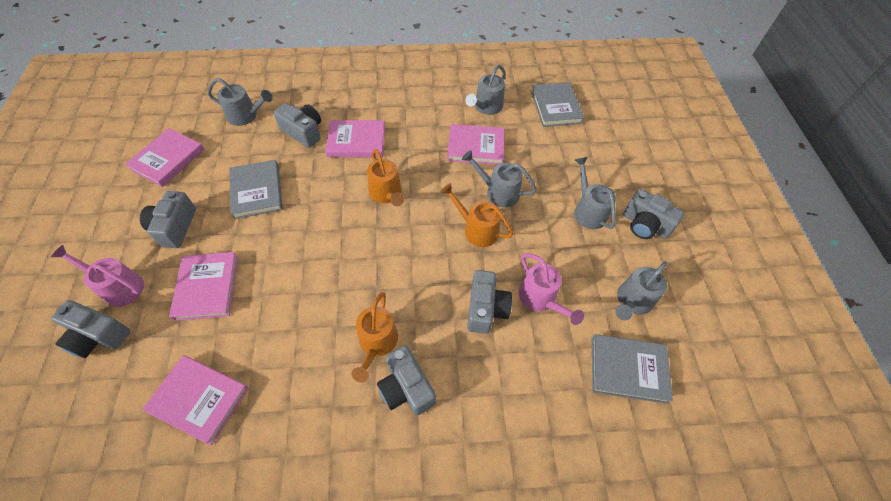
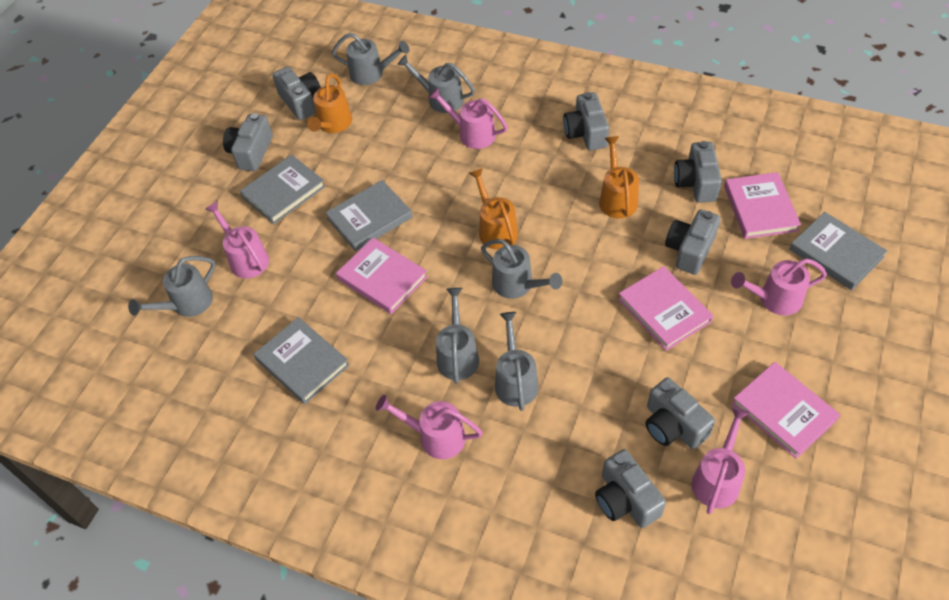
grey book: [229,160,283,219] [531,83,584,127] [592,334,673,404] = 3 -> [240,155,326,224] [254,317,350,404] [325,180,413,251] [789,212,887,290] = 4
grey camera: [51,300,130,358] [140,191,196,248] [273,103,321,148] [377,345,436,416] [467,270,512,334] [623,189,685,239] = 6 -> [223,113,273,171] [273,67,321,120] [563,92,609,151] [595,449,666,528] [645,377,715,449] [665,210,720,275] [674,141,722,202] = 7
grey watering can: [208,78,273,126] [462,150,537,207] [466,65,506,115] [574,157,616,229] [616,261,667,320] = 5 -> [128,256,216,317] [332,33,409,85] [397,55,475,113] [436,288,479,384] [481,239,562,299] [495,312,539,411] = 6
pink book: [125,128,205,187] [142,355,249,445] [169,252,238,321] [325,120,385,157] [447,124,504,165] = 5 -> [336,238,428,314] [618,266,713,351] [724,172,801,239] [732,362,840,459] = 4
pink watering can: [51,245,144,307] [519,253,584,325] = 2 -> [205,201,269,278] [375,395,483,459] [428,87,508,149] [692,407,750,514] [731,258,827,315] = 5

